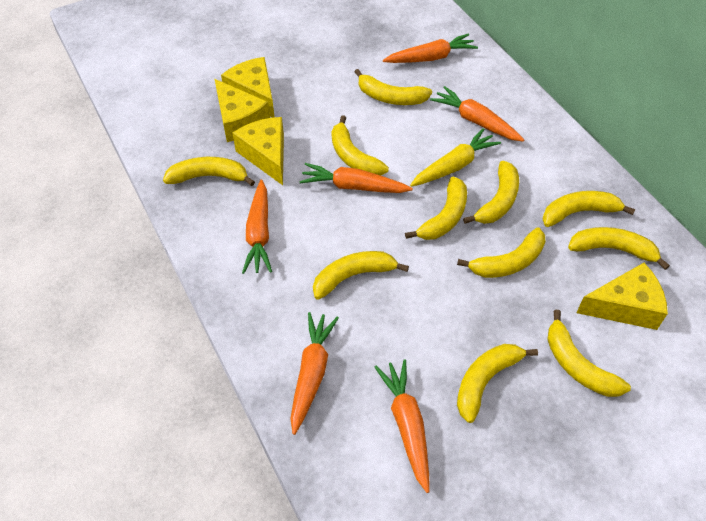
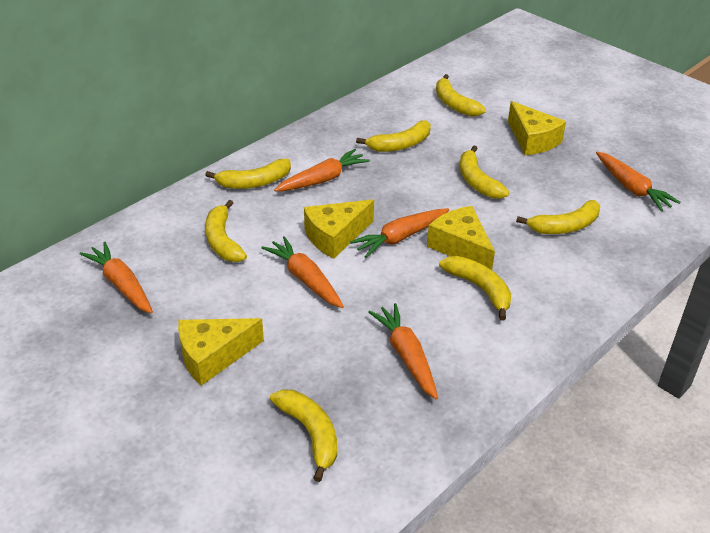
yellow banana: [163,157,255,186] [313,251,409,300] [331,115,389,175] [355,69,432,105] [405,176,467,240] [457,227,545,278] [457,344,538,423] [463,161,519,224] [542,191,635,227] [547,310,631,397] [568,227,670,270] = 11 -> [205,159,291,189] [205,200,247,262] [270,389,337,482] [356,120,431,152] [436,74,486,116] [439,256,511,320] [460,146,509,199] [516,200,600,234] = 8
yellow carrot: [410,128,501,187] = 1 -> none = 0

